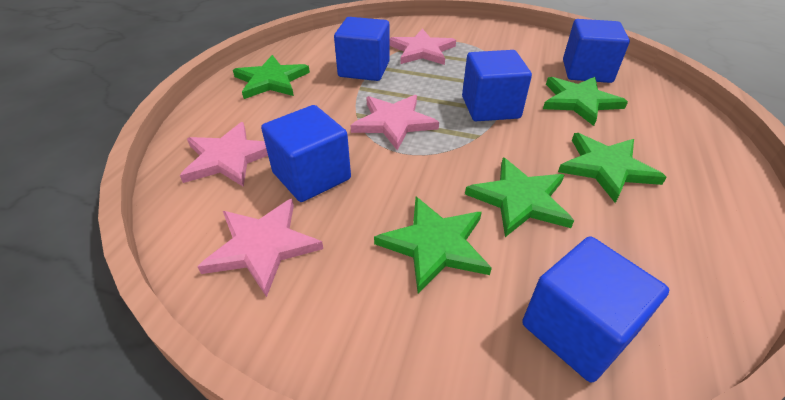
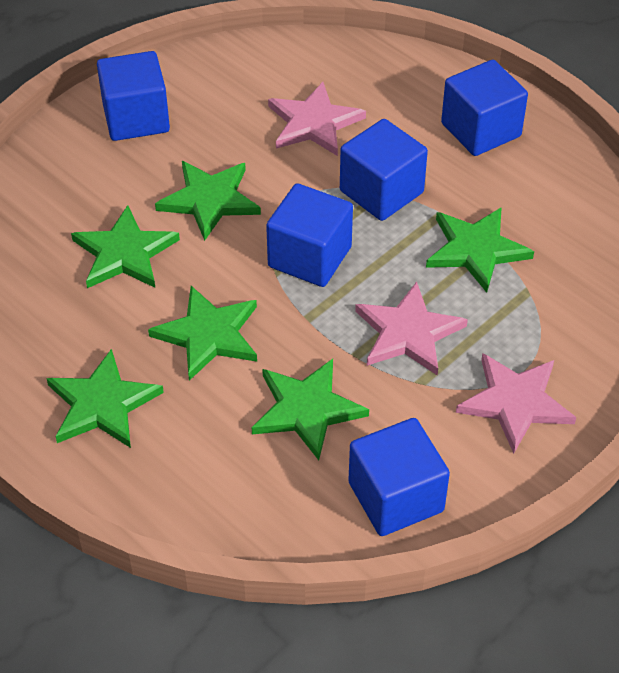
green star: [233,55,310,99] [374,197,492,294] [465,158,574,237] [543,77,628,126] [558,133,667,203] = 5 -> [46,349,164,448] [71,205,180,288] [148,286,257,381] [155,161,261,241] [252,359,369,460] [426,207,534,293] = 6
pink star: [180,122,268,187] [197,199,323,297] [350,95,439,150] [389,29,456,65] = 4 -> [268,82,366,156] [355,282,468,376] [456,353,576,454] = 3

